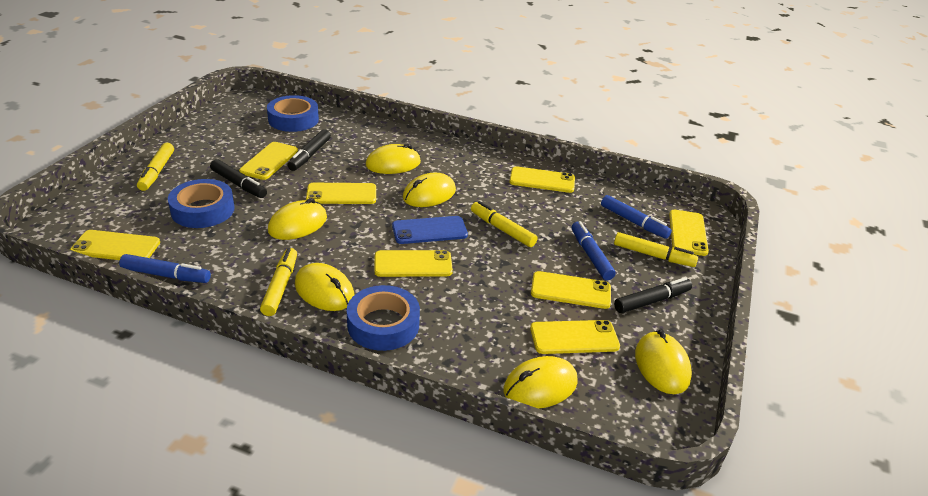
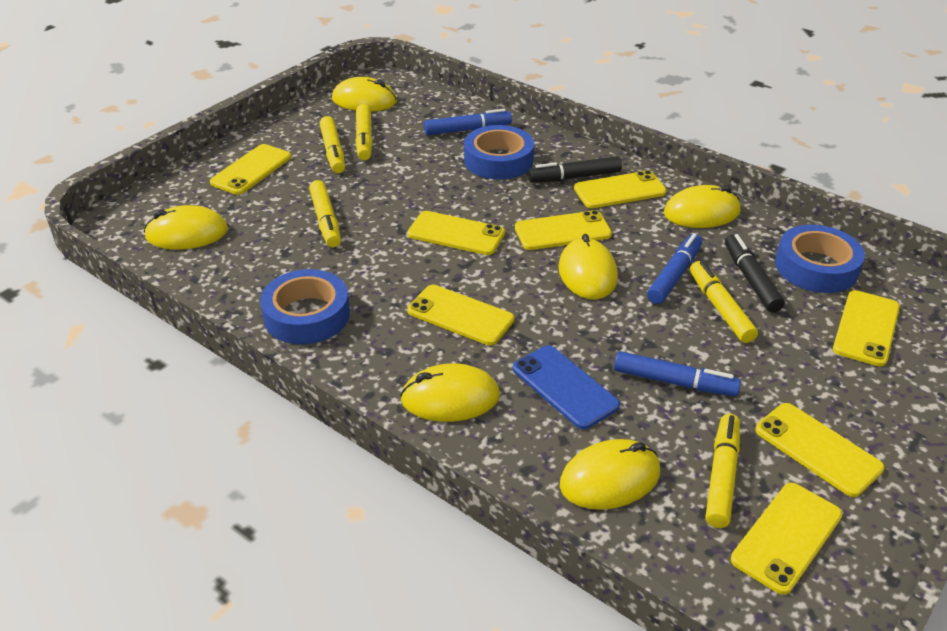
black marker: [210,159,267,198] [287,129,331,171] [614,277,692,313] = 3 -> [528,156,622,183] [725,234,785,313] = 2
yellow marker: [137,143,174,191] [260,248,297,316] [471,201,538,247] [614,232,698,267] = 4 -> [309,180,341,247] [320,116,345,173] [355,104,373,160] [690,261,758,343] [705,414,740,528] = 5

